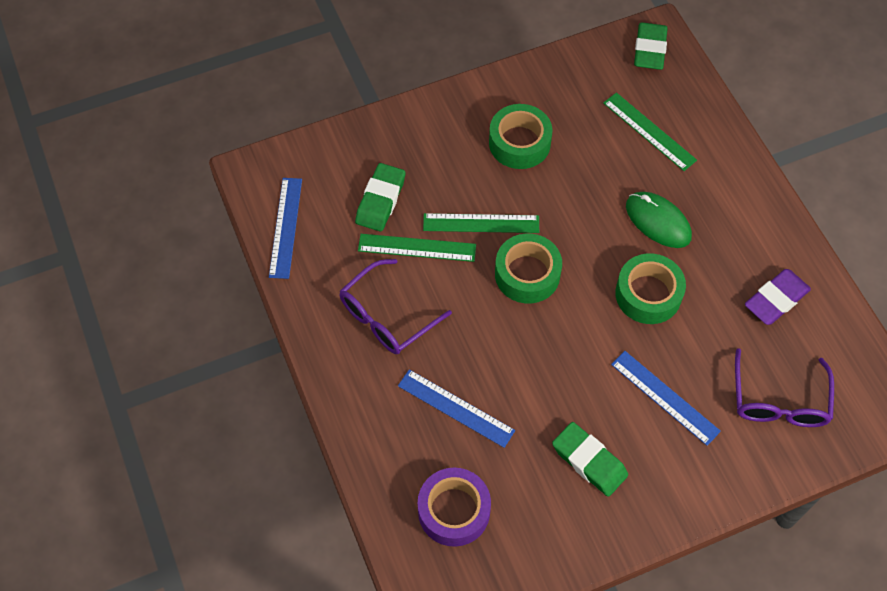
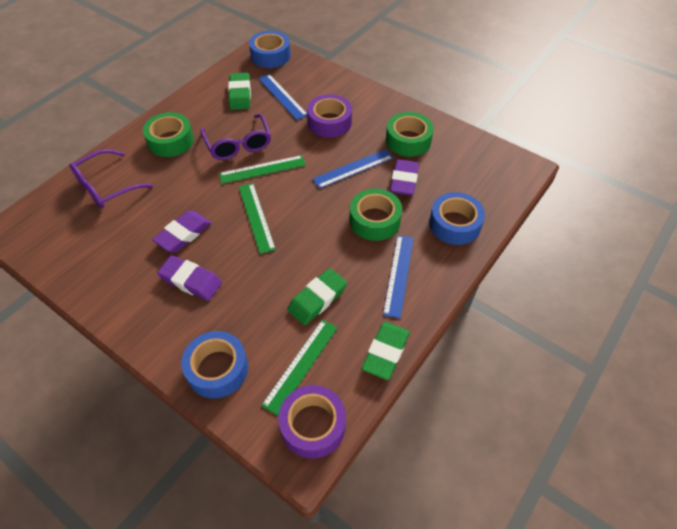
blue tape: none = 0 -> [181,331,248,398] [249,31,291,68] [429,192,485,245] = 3
green mouse: [626,192,692,248] = 1 -> none = 0
purple eraser: [745,269,811,325] = 1 -> [152,211,211,252] [157,255,222,301] [390,159,419,196] = 3
purple tape: [418,467,491,547] = 1 -> [278,385,346,459] [307,94,352,138] = 2

